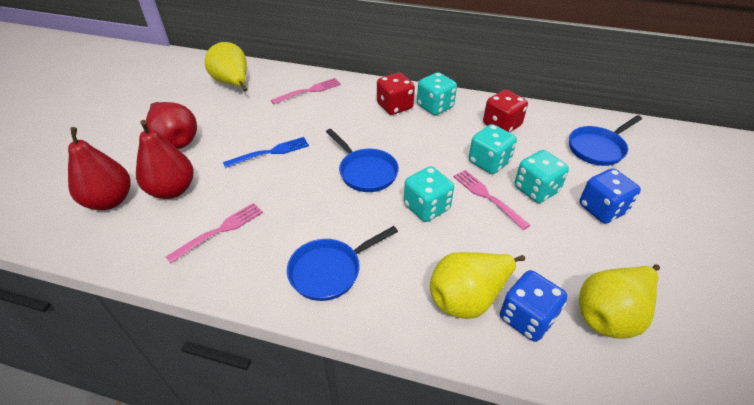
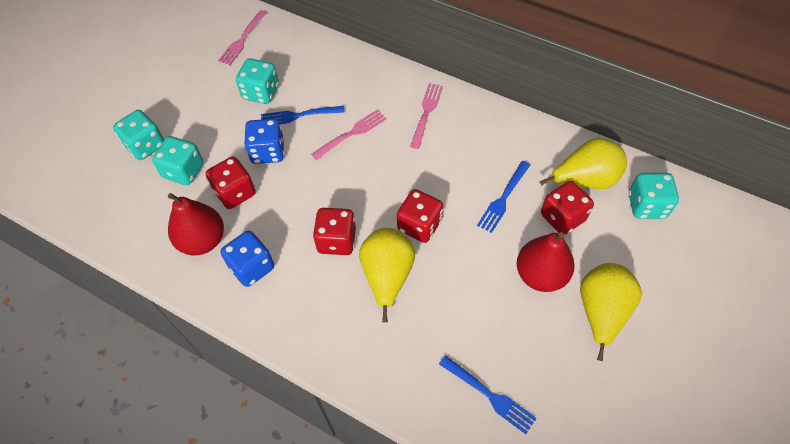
blue fork: [223,137,309,168] = 1 -> [261,106,345,124] [439,355,537,434] [477,161,530,233] = 3
blue pan: [287,226,398,301] [326,129,399,192] [569,115,642,166] = 3 -> none = 0
red dice: [377,73,415,115] [483,90,528,133] = 2 -> [206,157,256,209] [313,208,356,255] [397,189,443,243] [541,181,594,235] = 4
red pear: [68,127,131,210] [136,120,194,199] [146,102,197,149] = 3 -> [168,193,224,255] [517,232,575,292] = 2

